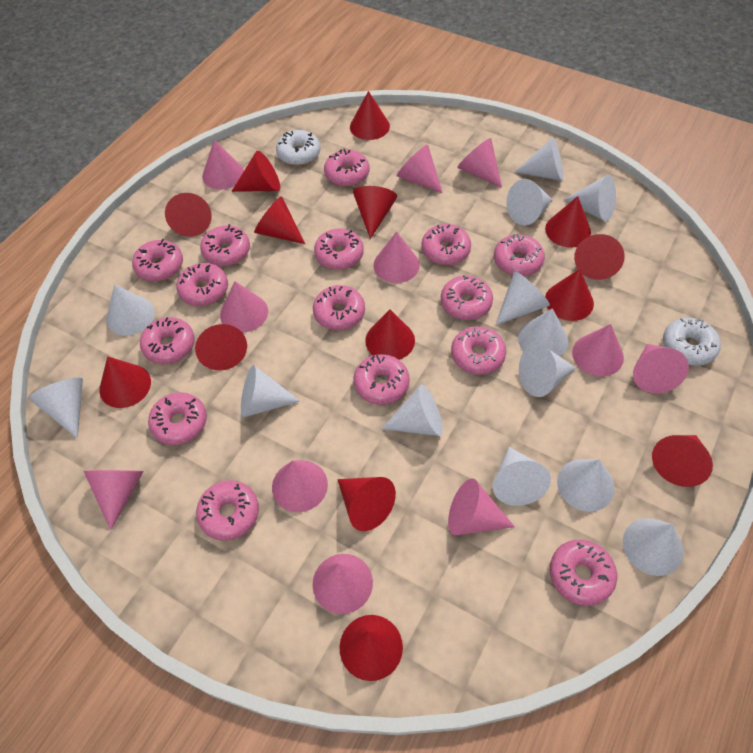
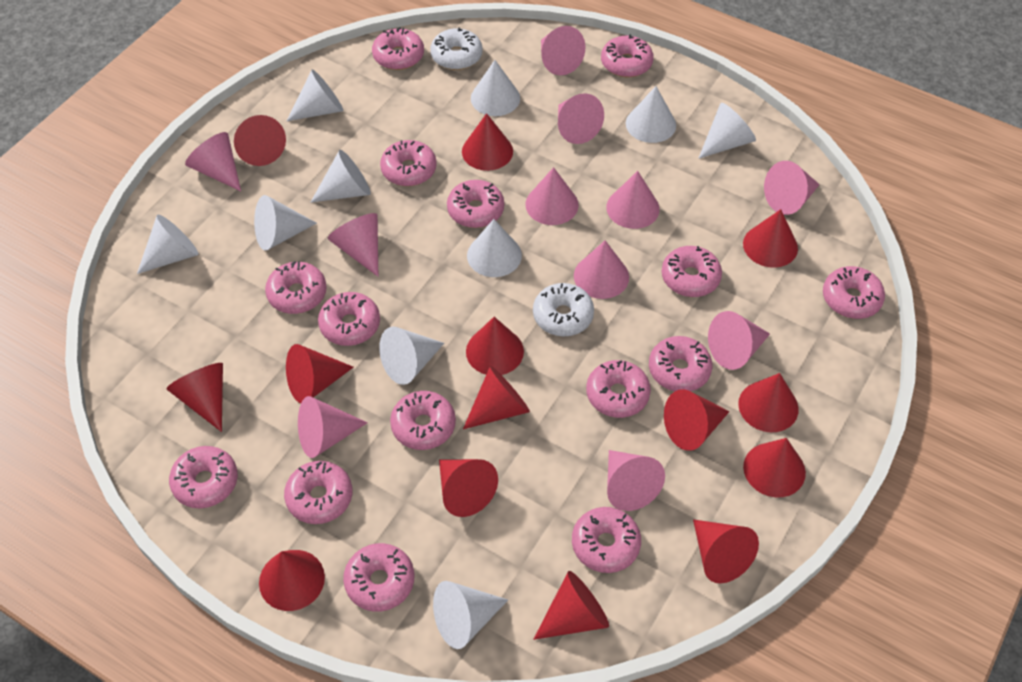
white cone: [29,378,83,439] [106,284,155,336] [241,365,300,417] [381,384,443,436] [493,447,551,506] [496,271,550,325] [506,179,552,226] [515,137,563,181] [518,308,568,356] [519,344,576,397] [557,459,615,512] [564,175,616,222] [623,518,684,576] = 13 -> [137,215,198,274] [254,195,317,251] [287,69,343,121] [311,150,371,202] [379,327,444,385] [433,581,508,649] [467,219,522,277] [471,60,520,116] [626,86,676,143] [698,103,756,159] = 10

